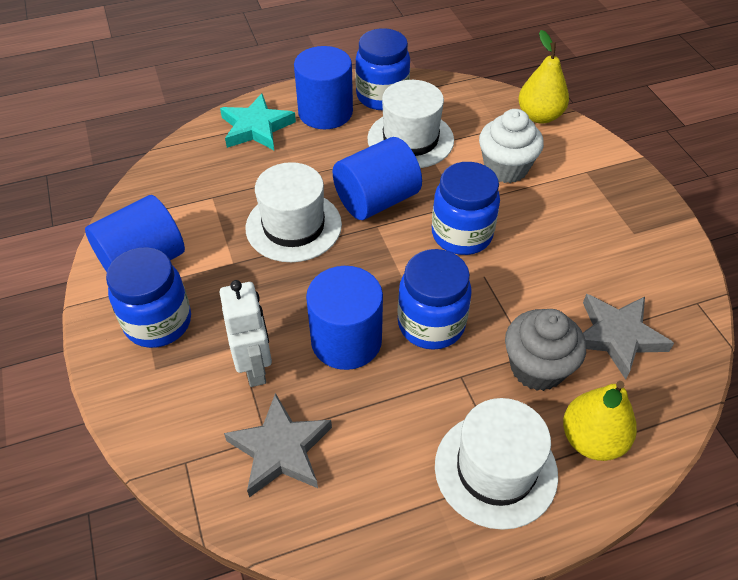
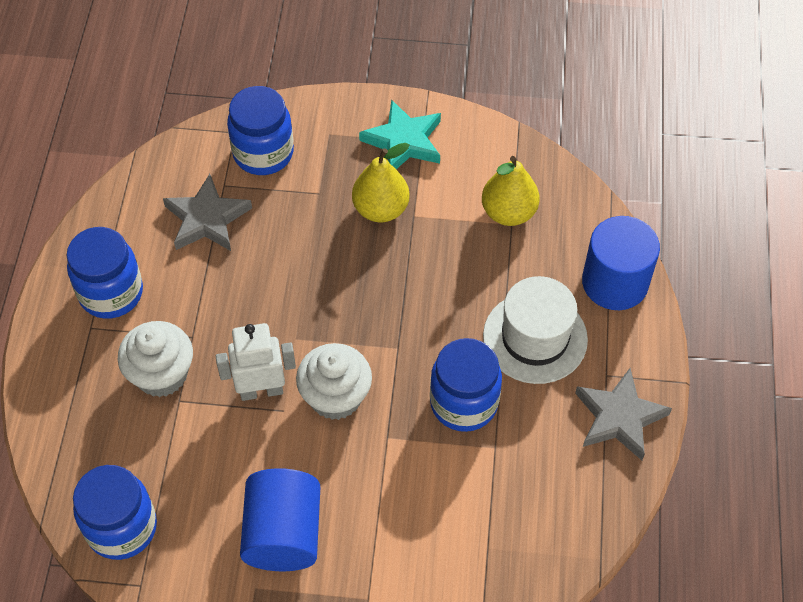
blue cylinder: [85,195,185,272] [294,46,353,129] [306,266,383,370] [333,137,422,220] = 4 -> [240,468,320,571] [582,216,660,310] = 2
grey cupcake: [505,309,586,391] = 1 -> none = 0
white cupcake: [479,109,544,183] = 1 -> [118,321,193,397] [296,343,372,420] = 2
white hat: [246,162,342,262] [367,80,454,168] [435,398,558,530] = 3 -> [483,276,588,384] = 1

